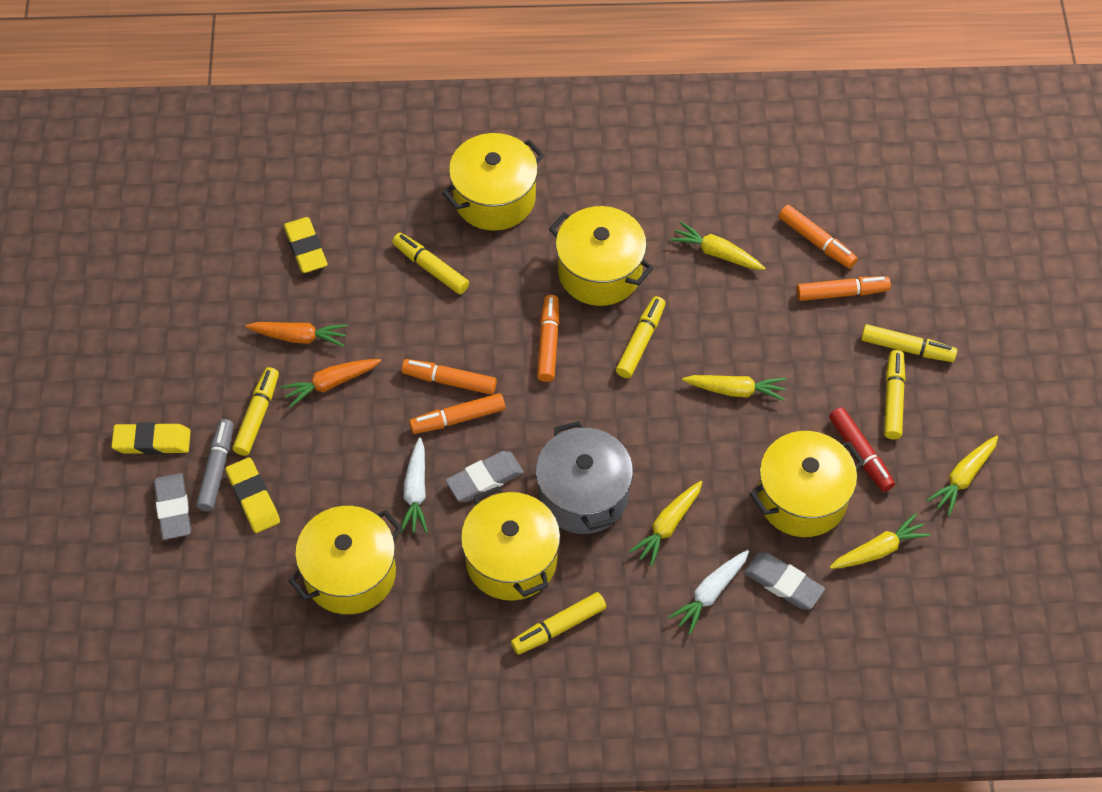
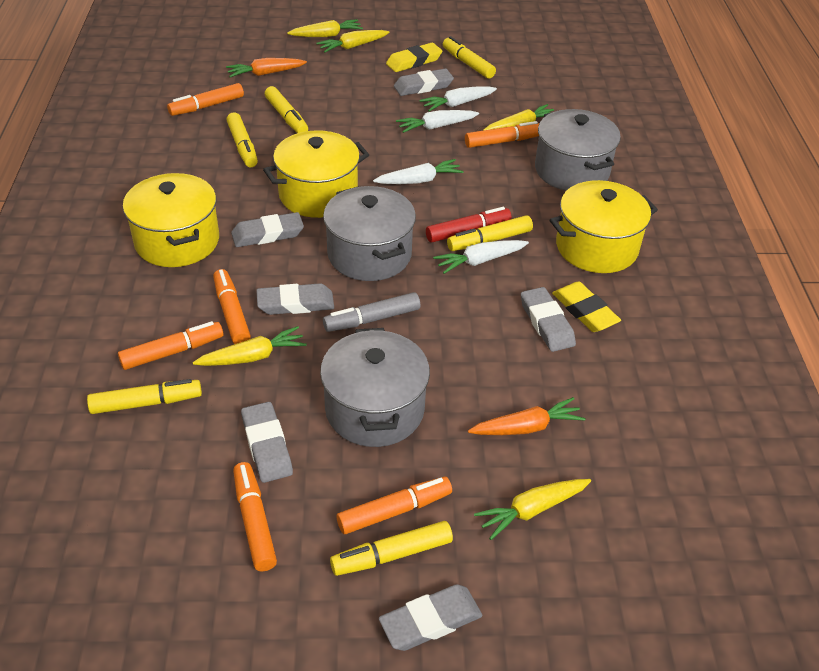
grey eraser: [154,473,191,540] [446,451,524,502] [744,552,825,609] = 3 -> [231,212,304,247] [241,402,293,483] [256,283,334,315] [379,584,482,651] [394,69,454,96] [521,287,576,352] = 6
grey pot: [536,421,633,534] = 1 -> [320,328,430,447] [323,186,416,281] [535,109,621,191] = 3
orange marker: [402,359,497,395] [409,393,505,434] [537,295,559,382] [779,205,858,268] [796,276,891,301] = 5 -> [118,321,223,370] [167,83,244,116] [213,269,251,344] [233,462,277,572] [337,477,452,534] [465,121,540,148] = 6
white carrot: [400,437,428,533] [669,550,749,635] = 2 -> [373,159,464,184] [396,110,479,133] [419,86,497,111] [433,240,529,274] = 4
yellow eraser: [112,422,191,455] [225,457,280,533] [283,217,328,273] = 3 -> [386,43,442,72] [552,281,621,332] = 2
yellow pot: [288,506,403,614] [442,133,544,231] [461,486,560,601] [549,206,654,306] [750,431,864,537] = 5 -> [123,173,219,267] [263,130,369,218] [550,180,658,273] = 3

